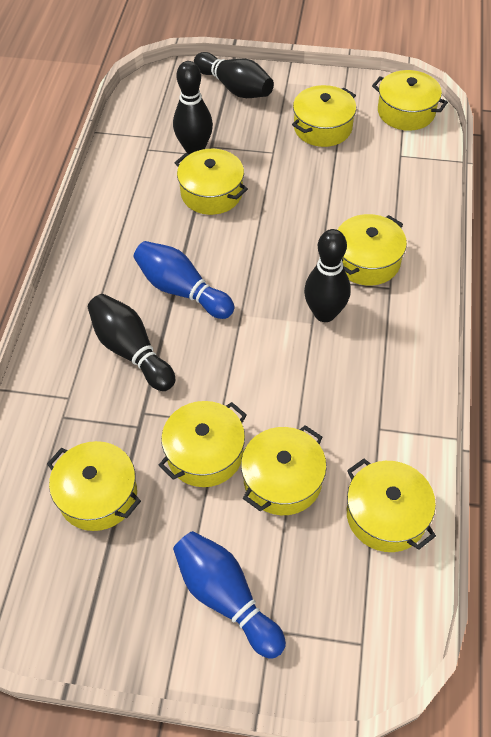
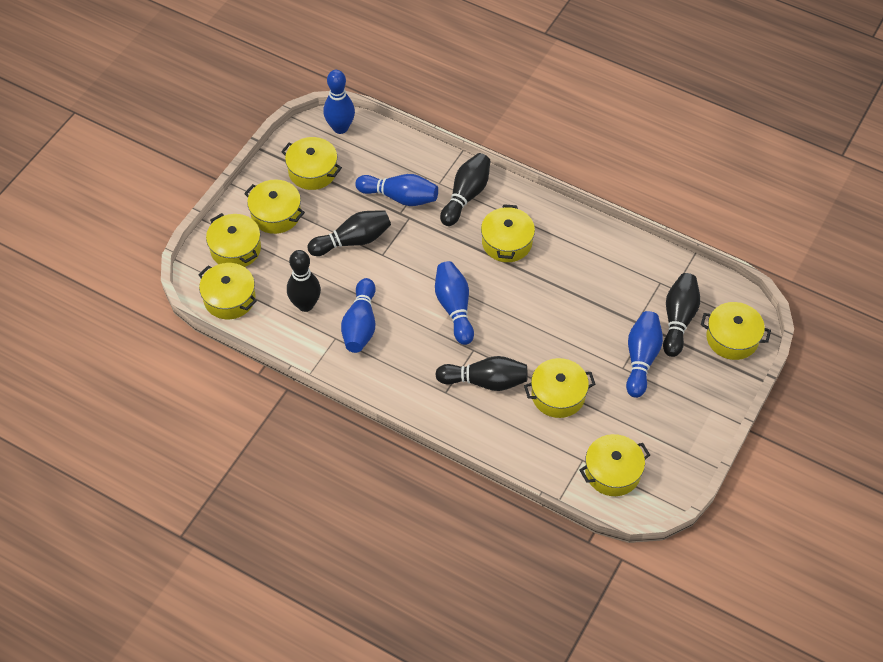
black bowling pin: [88,294,175,391] [173,61,213,154] [194,52,274,98] [304,229,351,322] = 4 -> [287,250,321,312] [307,210,391,256] [435,356,528,391] [440,153,490,226] [663,273,700,357] = 5
blue bowling pin: [134,241,234,319] [173,531,286,659] = 2 -> [324,70,355,134] [341,278,376,353] [355,174,438,206] [435,261,474,345] [626,311,663,398] = 5

